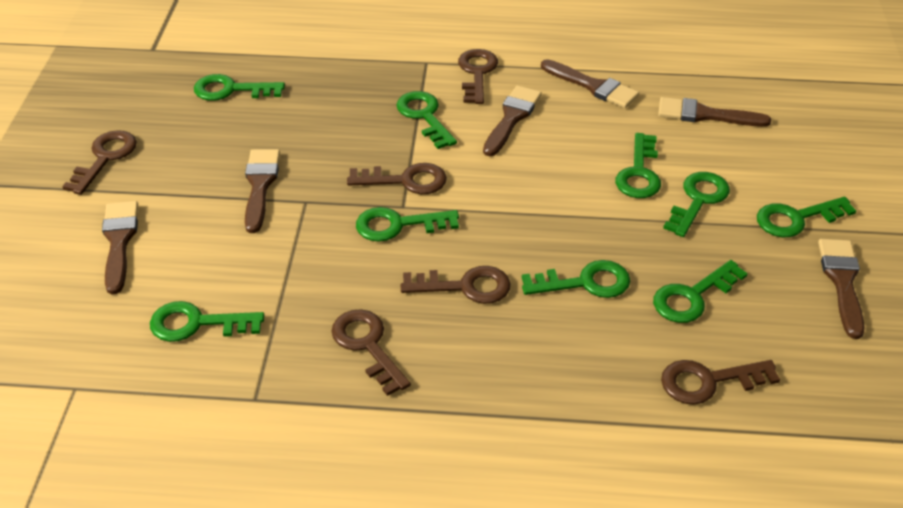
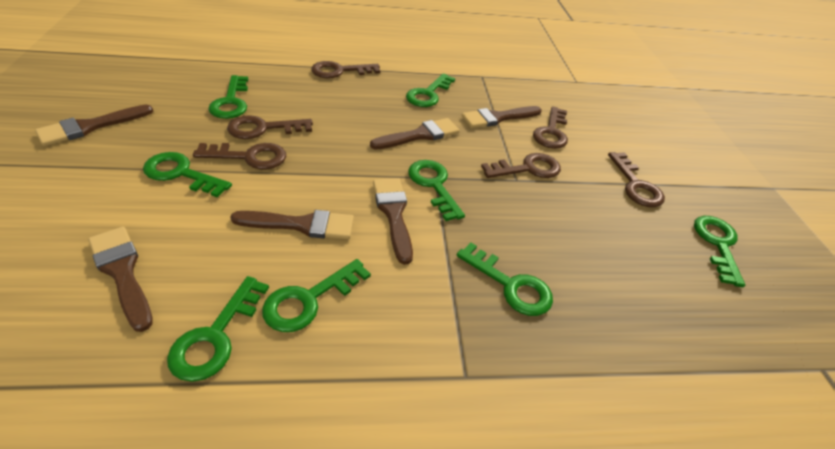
green key: [150,301,264,342] [194,74,285,101] [356,207,459,242] [396,91,457,149] [522,260,630,298] [615,133,661,198] [653,260,748,323] [663,172,730,237] [757,197,856,237] = 9 -> [143,152,232,198] [167,276,269,382] [209,75,248,119] [262,259,371,332] [406,73,455,107] [408,160,465,221] [457,243,553,316] [694,216,745,287] = 8

